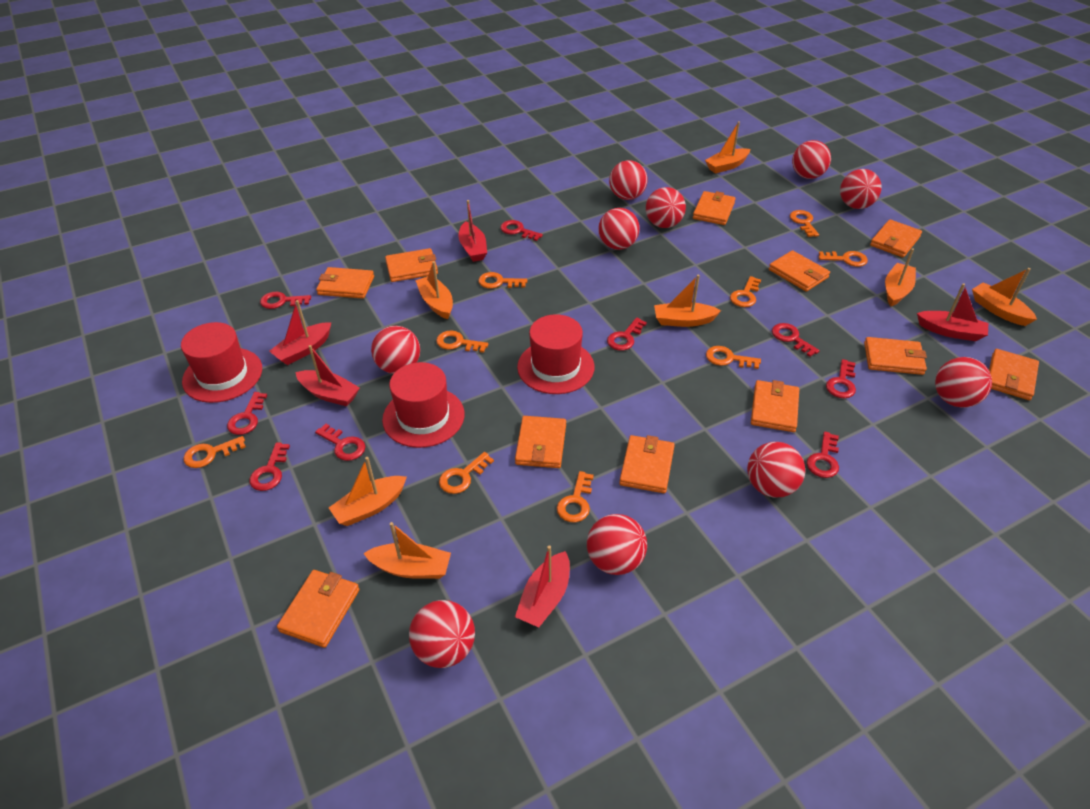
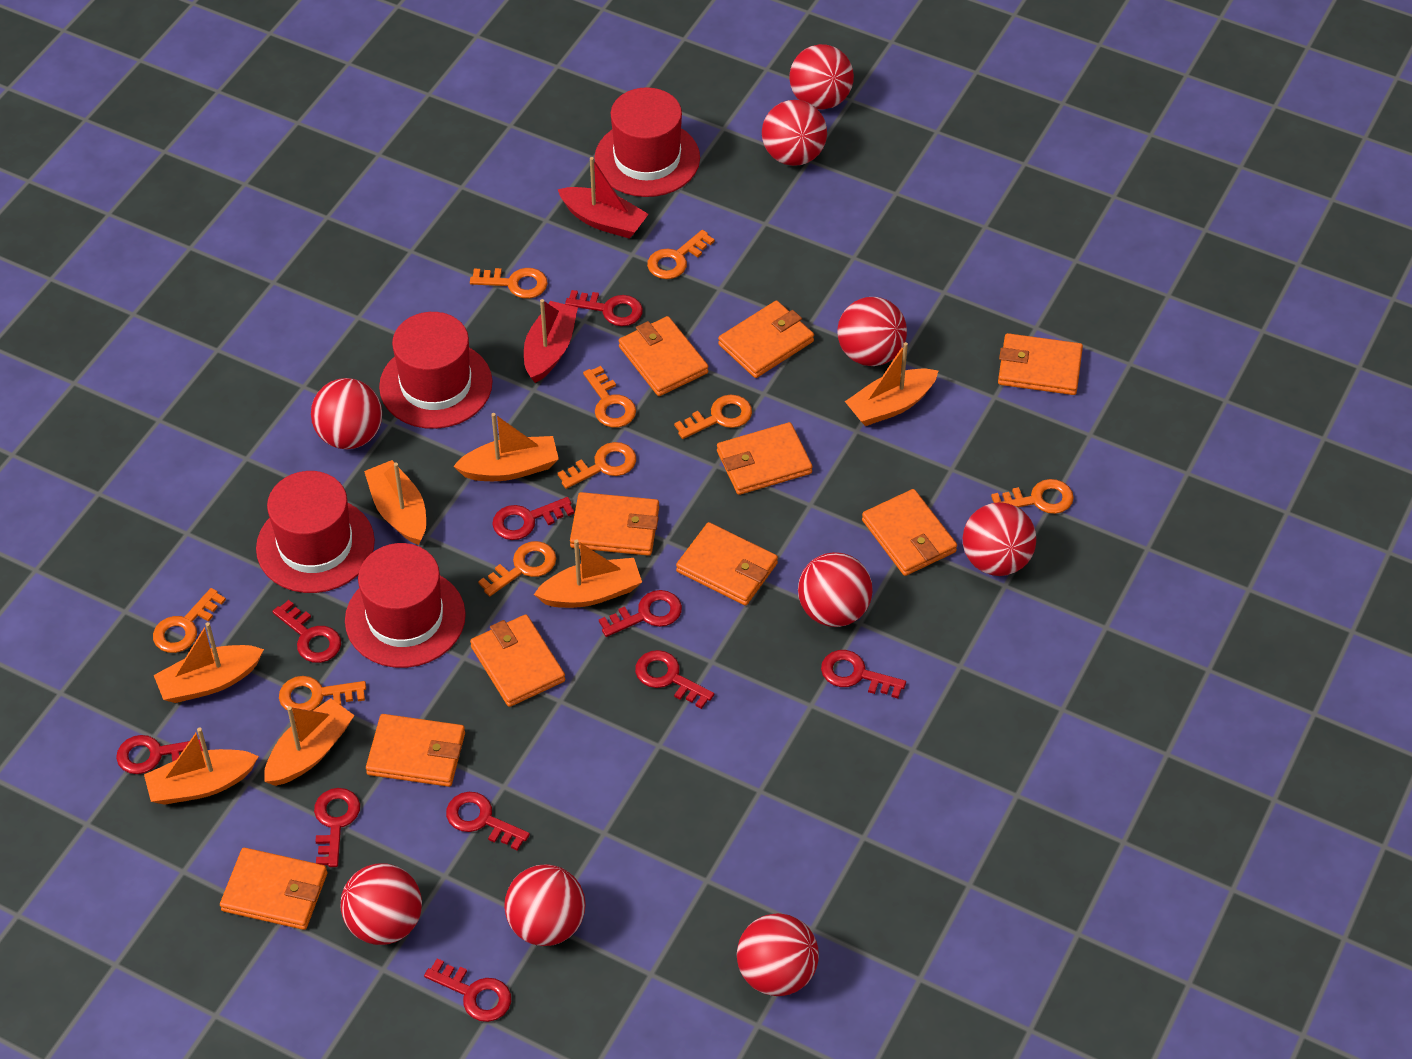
orange wallet: [277,570,359,648] [316,267,374,299] [385,248,438,282] [515,416,566,468] [619,435,675,493] [693,191,736,225] [751,380,799,432] [769,250,830,292] [864,337,927,375] [870,219,922,257] [989,349,1039,400] = 11 -> [220,848,327,930] [366,714,465,787] [470,614,565,707] [570,492,659,556] [619,316,708,396] [676,522,778,606] [717,422,813,495] [718,301,814,378] [862,489,957,576] [998,333,1083,395] = 10
red ball: [371,326,420,374] [409,600,475,668] [587,514,647,575] [598,208,640,250] [609,160,648,200] [646,187,686,228] [747,442,805,498] [792,140,831,179] [840,169,882,209] [935,357,992,408] = 10 -> [311,378,382,449] [341,863,422,945] [504,864,586,946] [737,913,819,996] [762,100,827,166] [789,44,854,109] [798,552,873,627] [837,297,907,366] [963,502,1036,576] = 9
red boat: [269,300,331,365] [296,345,360,406] [459,200,487,262] [515,545,570,627] [917,283,988,341] = 5 -> [524,299,578,383] [558,157,649,239] = 2
red hat: [181,322,262,403] [382,362,465,448] [517,314,595,394] = 3 -> [256,471,375,593] [345,543,466,668] [379,312,493,429] [594,87,700,197] = 4
red key: [227,392,267,435] [249,442,290,491] [260,292,311,309] [315,424,365,461] [501,220,543,241] [607,317,647,351] [772,323,820,357] [807,432,839,478] [826,359,856,399] = 9 -> [116,735,203,774] [272,600,341,663] [314,788,360,867] [424,958,511,1022] [446,792,530,851] [492,497,574,540] [565,290,643,326] [599,590,682,637] [635,650,714,709] [821,650,906,699] = 10

